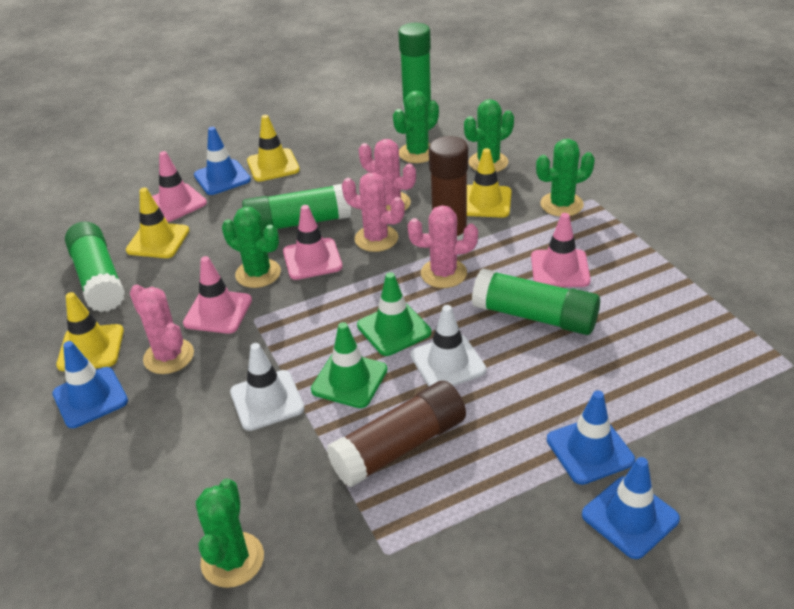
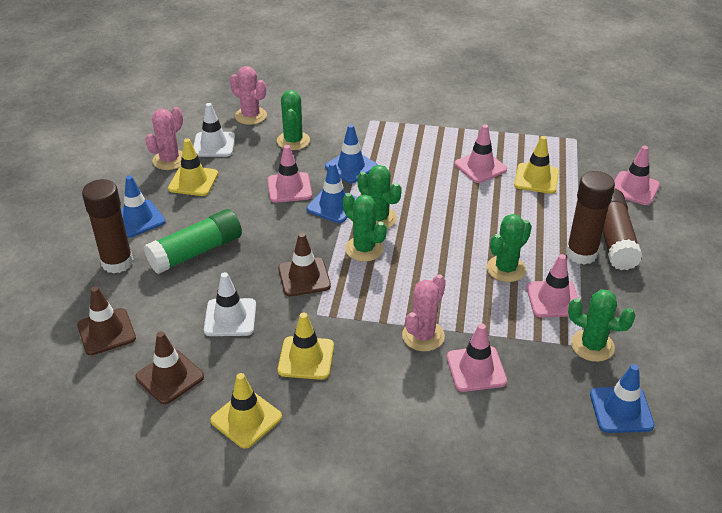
brown glue stick: [327,381,466,487] [429,136,468,241] = 2 -> [82,179,133,274] [566,171,615,265] [603,188,643,270] = 3
brown traffic cone: none = 0 -> [77,286,136,355] [136,331,204,404] [278,233,331,297] = 3
green glue stick: [65,222,125,312] [242,184,351,229] [398,23,431,112] [472,268,600,335] = 4 -> [144,209,242,274] = 1
green traffic cone: [311,322,387,408] [357,272,431,356] = 2 -> none = 0
pink cactus: [130,285,194,374] [342,173,405,252] [359,139,416,211] [408,205,478,288] = 4 -> [145,107,183,170] [230,66,267,125] [402,274,446,351] = 3
pink traffic cone: [152,151,207,222] [183,256,252,334] [283,205,342,280] [531,213,591,287] = 4 -> [267,145,312,203] [447,323,507,392] [454,124,507,183] [526,254,578,318] [614,145,660,205] = 5

